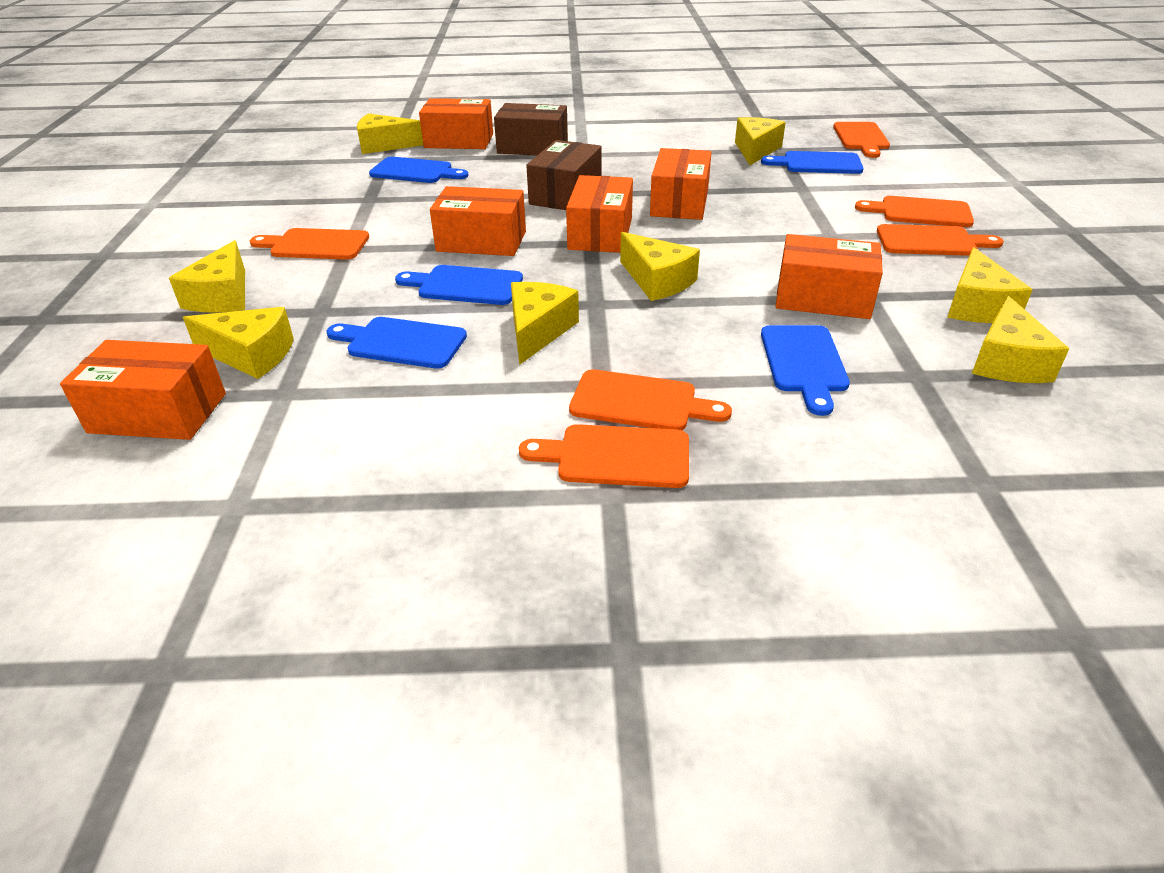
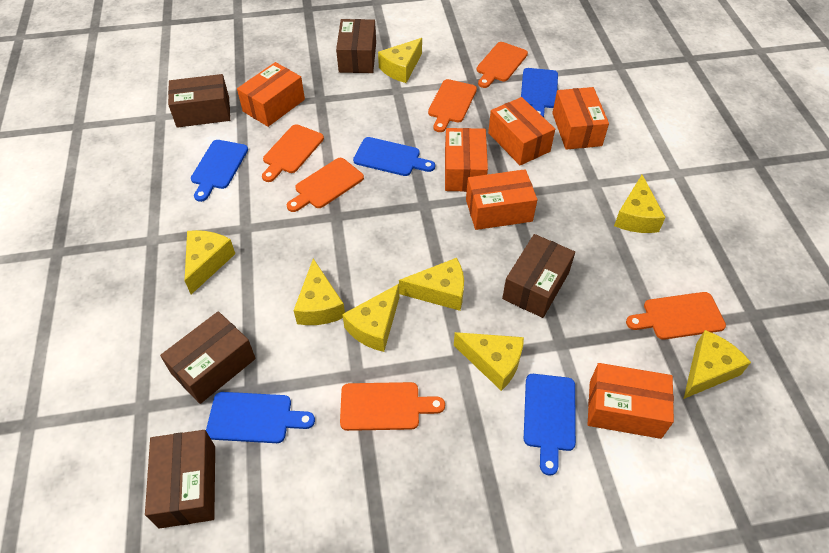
brown box: [494,103,568,156] [526,140,602,210] = 2 -> [145,430,215,529] [160,311,256,404] [168,74,230,128] [336,19,376,73] [502,234,575,318] = 5

